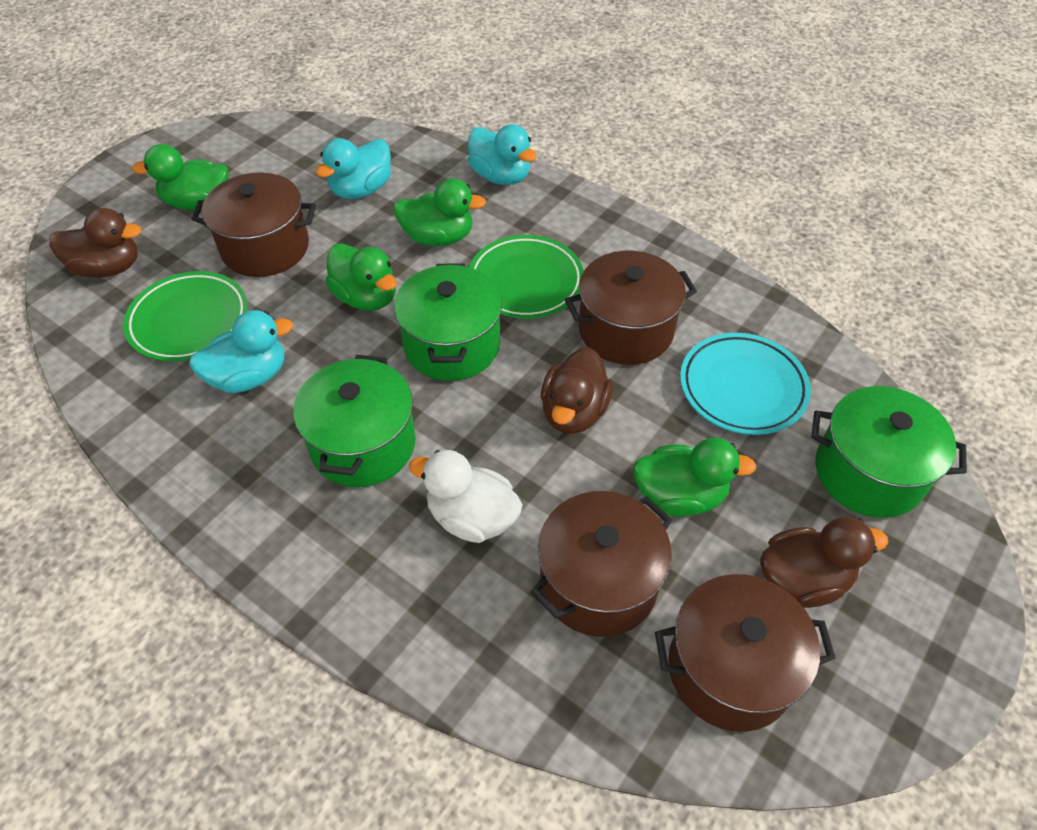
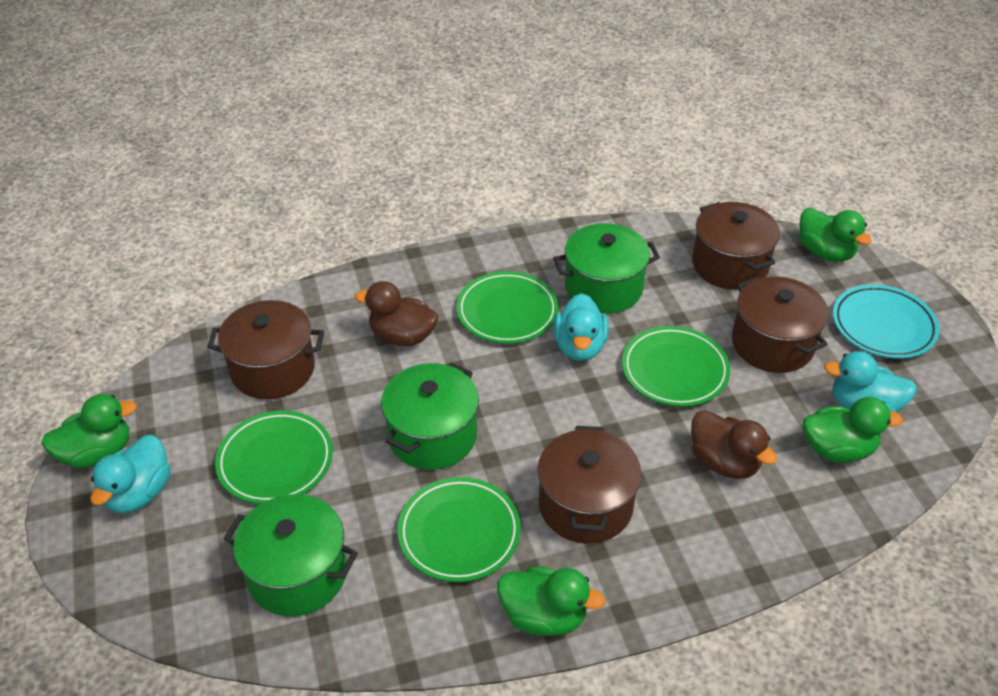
brown duck: [49,208,141,278] [541,347,613,434] [760,517,889,608] = 3 -> [355,281,438,346] [691,410,777,479] = 2
green plate: [123,271,248,362] [469,235,584,319] = 2 -> [215,411,333,504] [397,477,521,582] [456,271,558,344] [622,326,730,407] = 4
white duck: [409,450,523,543] = 1 -> none = 0

